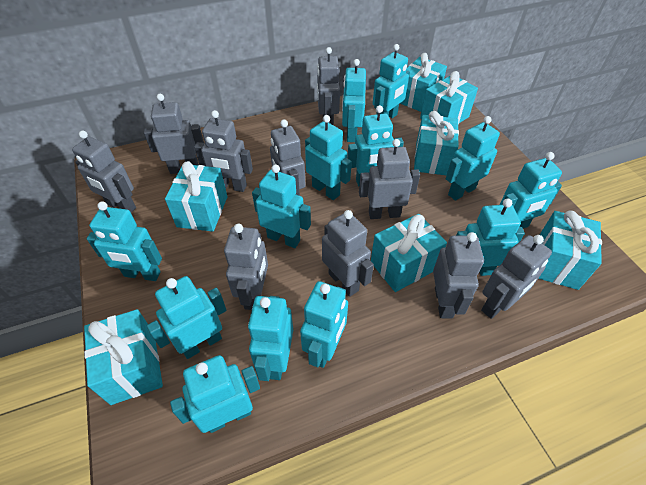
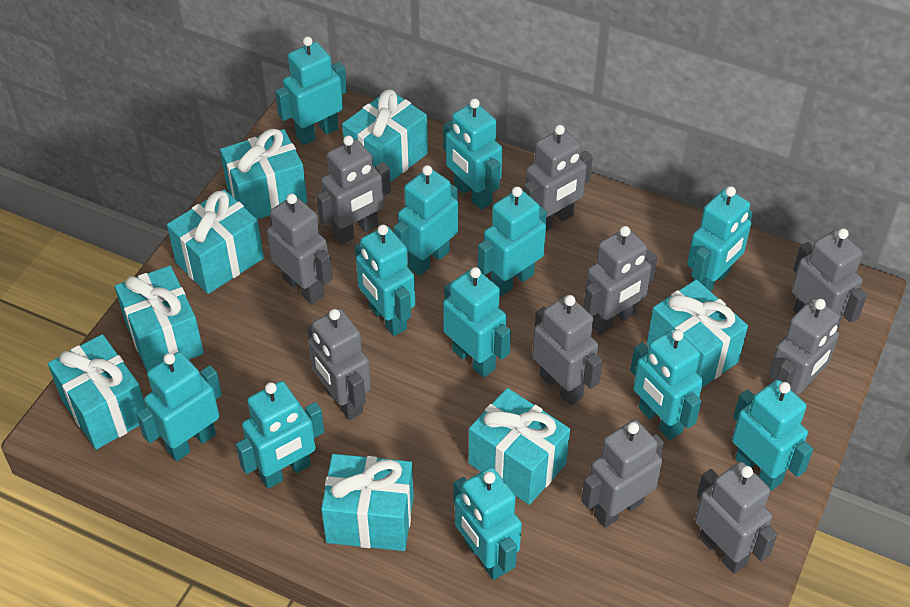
turquoise gift: [84,309,163,405] [165,161,228,232] [371,214,447,292] [400,53,447,112] [414,111,459,175] [420,71,478,124] [538,210,602,290] = 7 -> [48,334,146,450] [115,266,204,372] [167,190,264,294] [220,129,307,219] [321,454,414,551] [342,90,428,182] [468,388,570,505] [647,279,748,387] = 8
turquoise robot: [87,202,162,281] [147,276,226,359] [170,355,260,433] [248,296,293,381] [252,165,311,248] [300,281,348,368] [305,115,352,200] [342,59,366,142] [348,105,404,186] [373,44,410,118] [446,116,500,201] [456,199,525,276] [500,152,562,228] = 13 -> [136,352,222,461] [236,381,324,489] [275,36,347,145] [355,224,415,336] [393,165,458,276] [443,98,502,210] [443,267,511,378] [453,467,522,580] [478,186,547,296] [630,329,703,440] [687,186,753,291] [732,380,813,491] = 12

